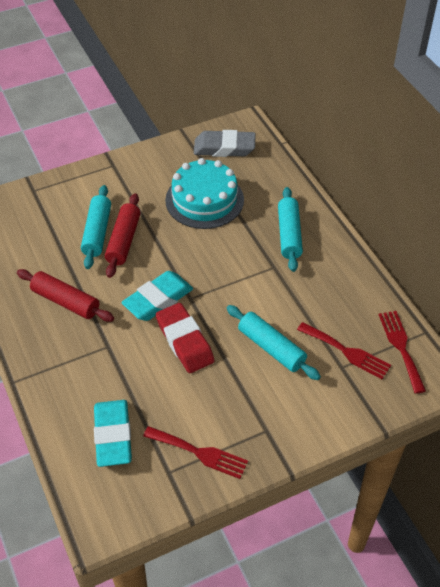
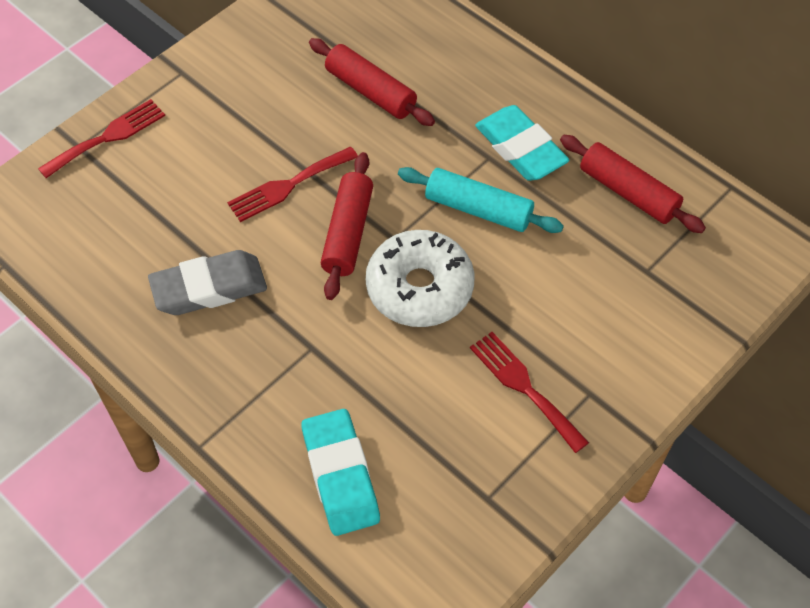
red eraser: [156,303,215,373] = 1 -> none = 0
red rolling pin: [17,269,114,322] [105,193,141,278] = 2 -> [309,38,435,126] [321,152,373,300] [560,135,706,233] = 3
turquoise cake: [165,158,244,229] = 1 -> none = 0
turquoise rolling pin: [81,185,111,269] [227,305,321,380] [278,187,303,272] = 3 -> [398,167,564,233] = 1
white donut: none = 0 -> [366,230,474,327] = 1

